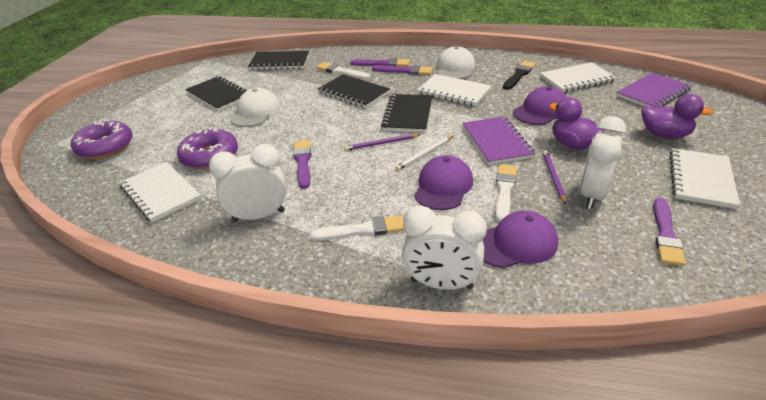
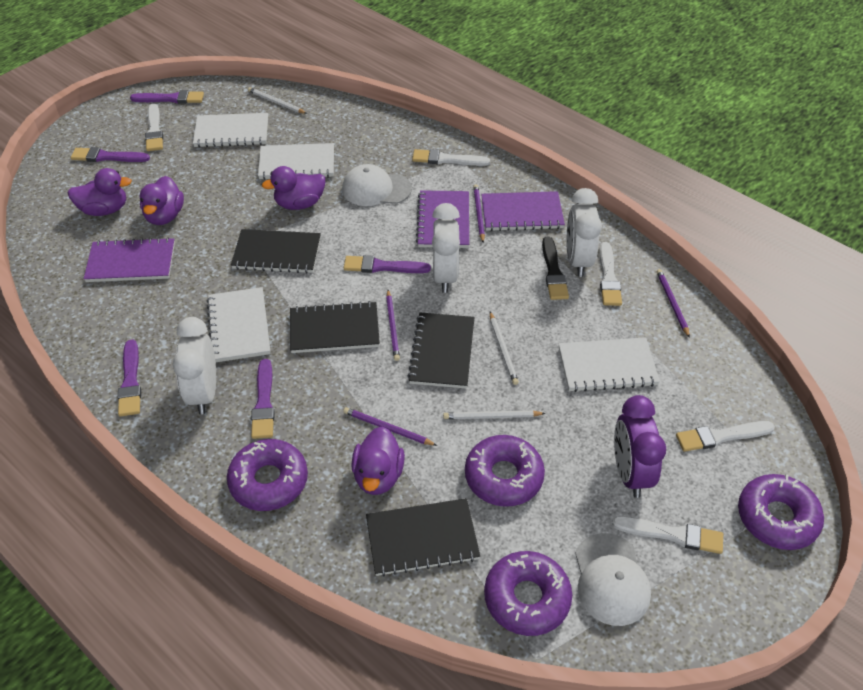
purple brush: [293,140,311,189] [350,58,410,67] [372,65,433,75] [653,198,685,266] = 4 -> [71,147,150,162] [118,339,141,417] [130,90,204,104] [251,359,275,439] [344,255,431,273] = 5
purple cap: [414,155,473,210] [483,211,558,268] [513,86,567,125] = 3 -> none = 0
purple clock: none = 0 -> [614,395,666,498] = 1
purple donut: [71,120,133,159] [177,127,238,170] = 2 -> [227,439,308,511] [465,435,545,507] [484,551,572,636] [738,474,824,550] = 4
purple duck: [549,98,605,150] [642,94,713,139] = 2 -> [68,168,132,216] [140,176,184,225] [262,166,325,210] [351,427,405,495] = 4
purple notebook: [462,116,535,165] [616,73,692,107] = 2 -> [84,237,175,282] [416,190,469,248] [481,191,565,231] = 3
purple pencil: [344,134,421,151] [543,150,566,205] = 2 -> [343,407,437,446] [386,290,400,361] [473,184,485,243] [657,269,690,338] = 4
white brush: [310,215,405,241] [317,62,370,80] [495,165,517,222] = 3 -> [145,104,163,151] [412,149,490,166] [600,242,622,306] [612,516,723,554] [676,421,775,452] = 5
white pencil: [395,136,453,171] = 1 -> [248,87,307,114] [443,410,546,419] [490,312,519,385] = 3

